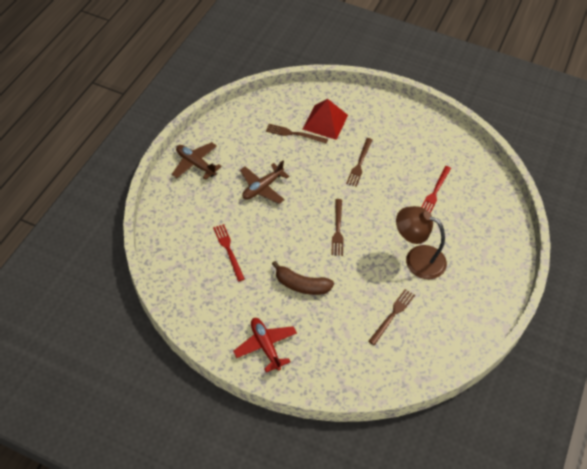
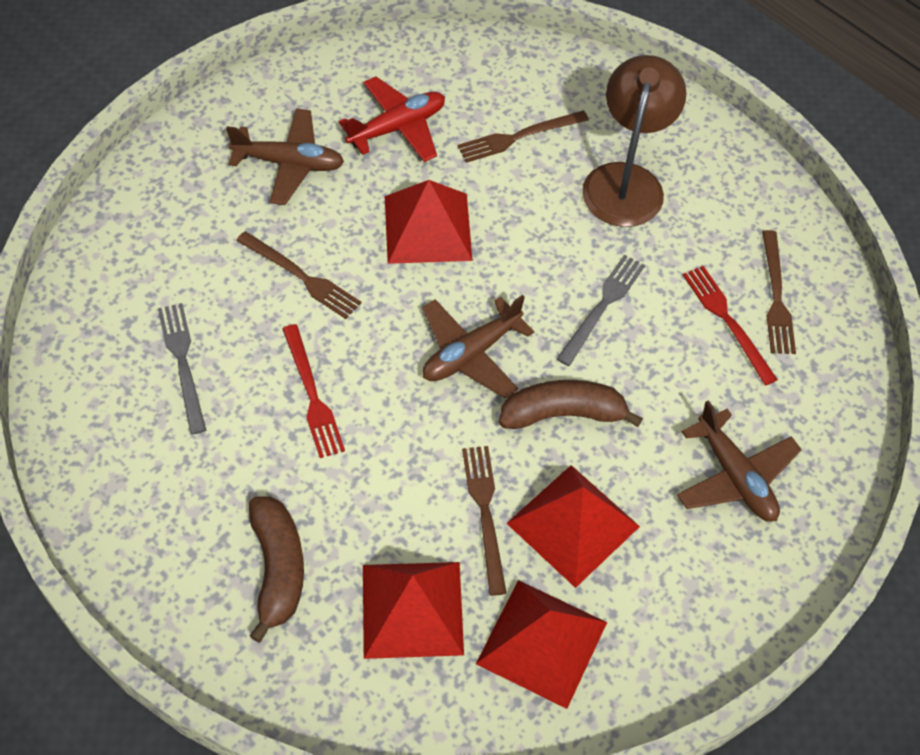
brown banana: [272,261,334,295] = 1 -> [249,497,304,643] [499,380,643,429] = 2
brown plane: [172,142,222,180] [240,160,289,204] = 2 -> [226,108,344,205] [422,295,534,399] [677,400,802,522] = 3
grey fork: none = 0 -> [158,303,206,434] [557,254,645,366] = 2
red pyramid: [303,99,348,140] = 1 -> [363,562,464,659] [385,180,472,264] [476,580,607,709] [506,465,640,588] = 4

